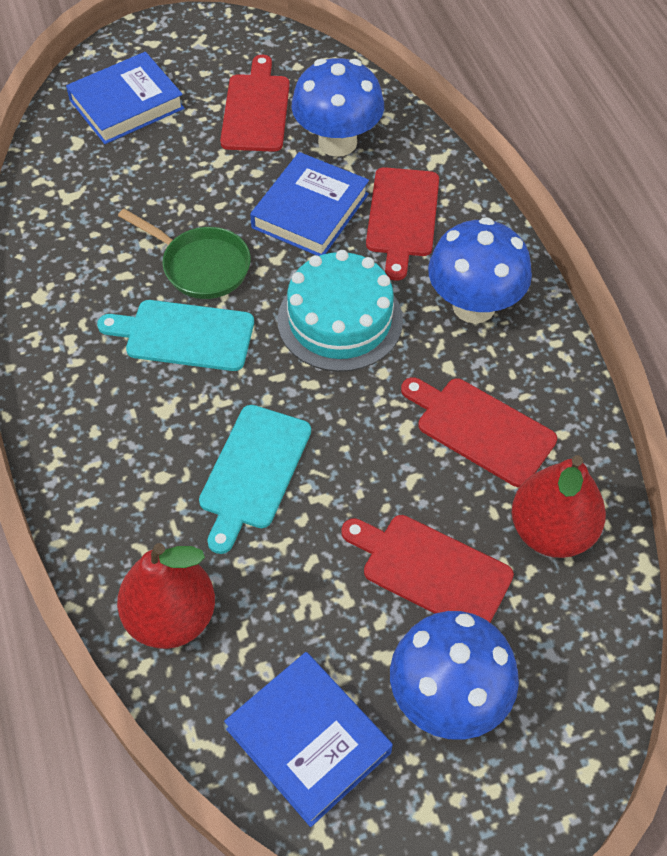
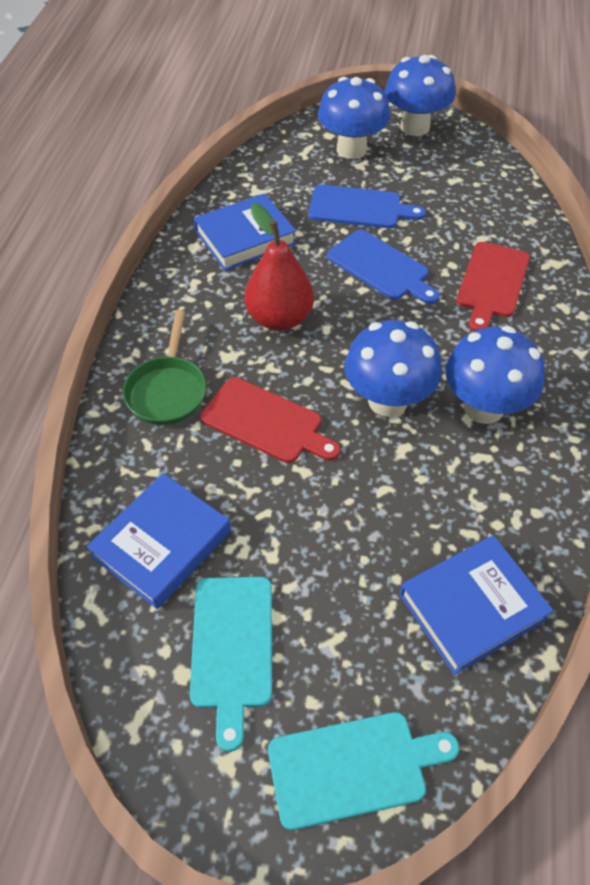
blue cutting board: none = 0 -> [308,184,426,228] [327,229,440,304] = 2
blue mushroom: [291,58,384,157] [390,611,519,740] [428,217,532,324] = 3 -> [318,77,390,159] [345,320,442,417] [385,55,455,136] [445,326,545,424] = 4
red cutting board: [220,55,290,152] [341,515,514,623] [366,167,439,281] [401,377,557,487] = 4 -> [200,377,341,463] [456,242,530,331] = 2
red pear: [117,543,215,649] [511,455,606,558] = 2 -> [245,203,314,331] = 1
turquoise cake: [278,250,403,372] = 1 -> none = 0

